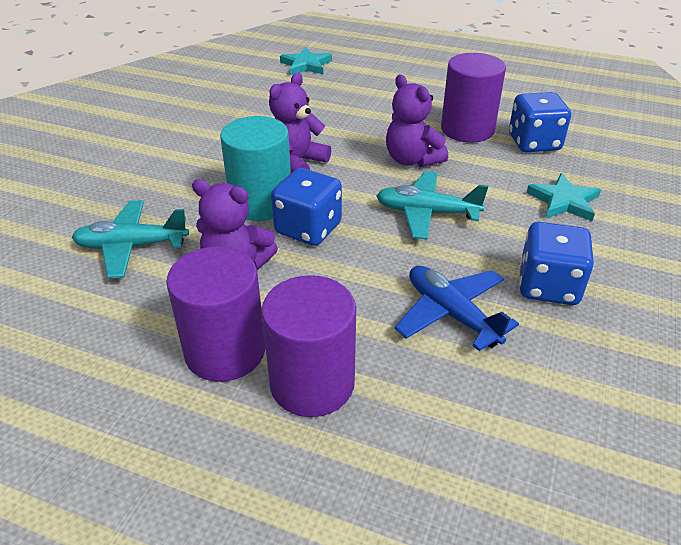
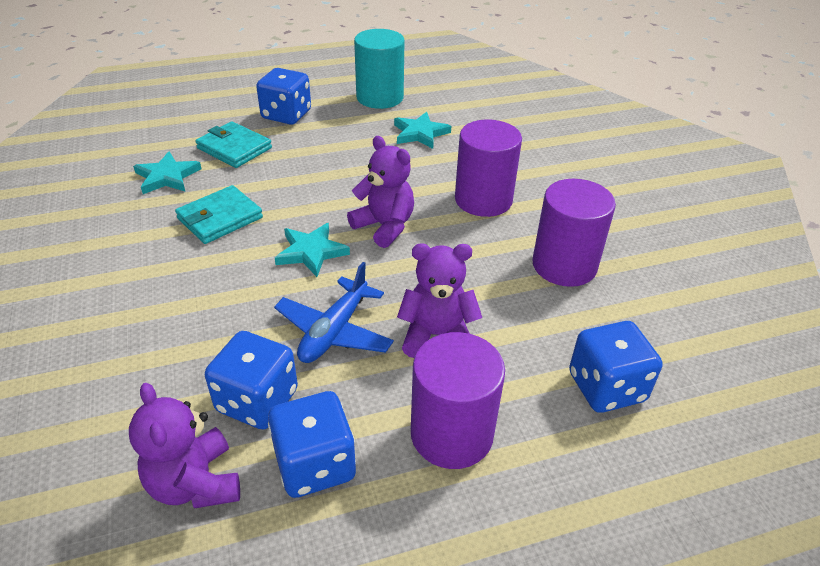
blue dice: [271,168,342,246] [509,92,571,152] [519,222,594,305] = 3 -> [205,331,298,430] [256,68,311,125] [268,391,356,498] [569,321,662,413] = 4
turquoise plane: [72,200,189,278] [376,171,488,239] = 2 -> none = 0
turquoise star: [280,47,332,75] [527,173,601,221] = 2 -> [133,151,202,194] [275,223,350,277] [394,112,451,149] = 3
turquoise wallet: none = 0 -> [175,185,263,244] [195,121,272,168] = 2

